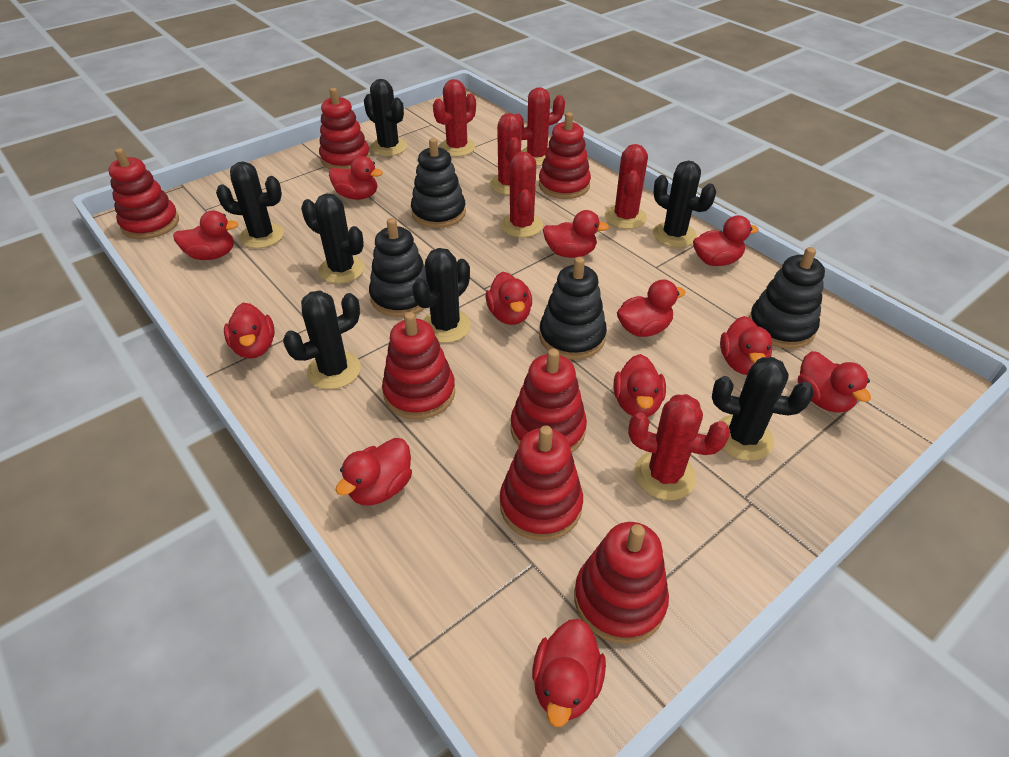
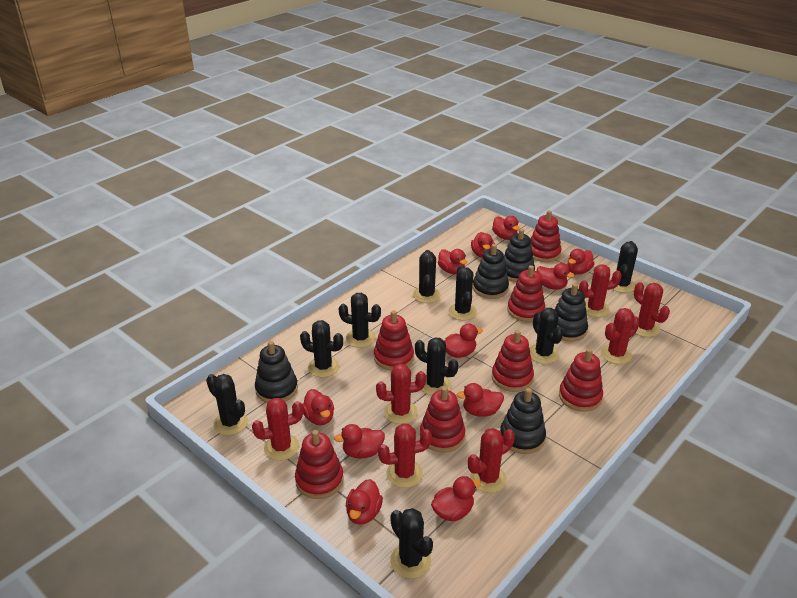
black cactus: [216,161,284,248] [283,290,361,389] [301,193,365,284] [364,79,407,156] [412,248,471,343] [653,160,716,247] [712,357,814,461] = 7 -> [206,374,248,435] [300,320,343,377] [339,293,381,348] [390,508,433,578] [413,250,441,303] [415,337,458,396] [448,265,477,320] [530,308,563,364] [609,241,638,293] = 9
black stacking toy: [369,218,427,317] [411,138,466,228] [539,257,607,360] [749,247,825,349] = 4 -> [255,341,298,403] [473,244,509,299] [500,388,546,454] [504,229,535,282] [555,283,588,342] = 5
red cactus: [433,79,476,157] [490,113,522,195] [501,152,543,238] [515,87,565,166] [605,144,648,229] [628,394,730,500] = 6 -> [252,398,304,461] [376,364,426,424] [378,423,432,488] [468,428,515,493] [579,264,622,317] [601,308,640,364] [634,282,670,337] = 7
red duck: [173,210,239,260] [224,303,275,359] [329,156,383,200] [335,438,412,505] [486,272,532,325] [532,619,606,727] [543,210,609,258] [614,354,666,417] [617,279,686,337] [693,215,759,266] [720,316,772,375] [798,351,871,412] = 12 -> [302,389,334,425] [334,424,385,459] [346,479,383,525] [431,476,481,521] [438,249,467,274] [444,323,483,358] [457,383,504,417] [471,232,495,258] [492,216,520,240] [536,263,575,289] [567,249,595,274] = 11

